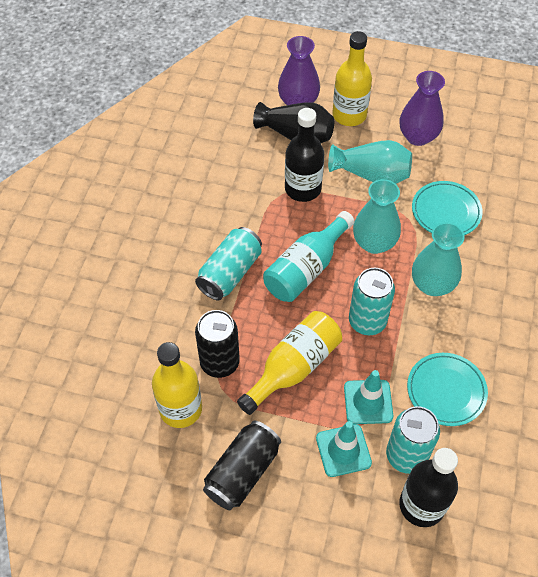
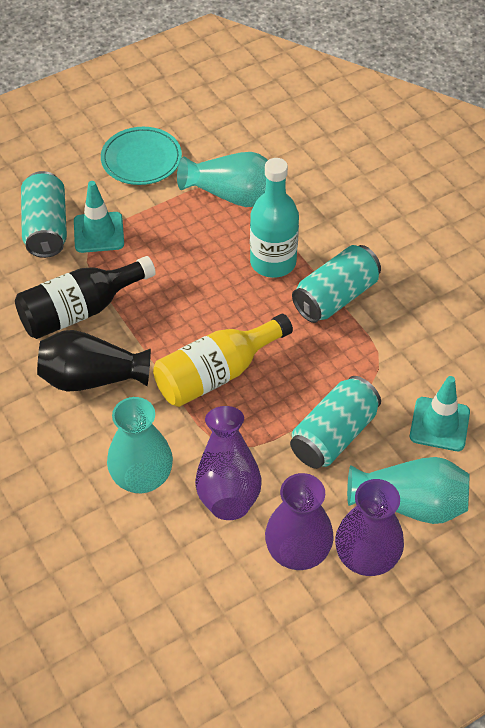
black bottle: [285,108,324,202] [399,448,458,527] = 2 -> [15,256,156,339] = 1
black can: [195,310,240,378] [203,421,281,510] = 2 -> none = 0
purple vase: [278,36,320,105] [400,71,445,146] = 2 -> [195,406,262,520] [265,473,334,570] [335,479,404,576] = 3
turquoise plate: [407,353,488,426] [412,181,483,235] = 2 -> [101,127,182,185] = 1
yellow bottle: [152,342,202,428] [237,311,342,415] [332,31,372,126] = 3 -> [153,314,293,407] = 1

